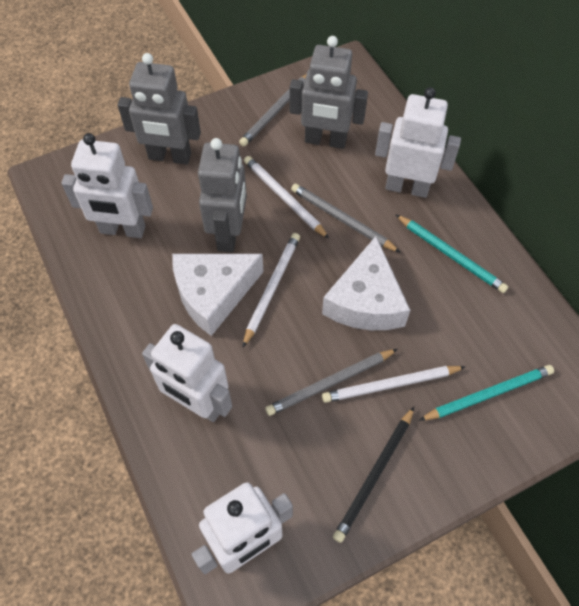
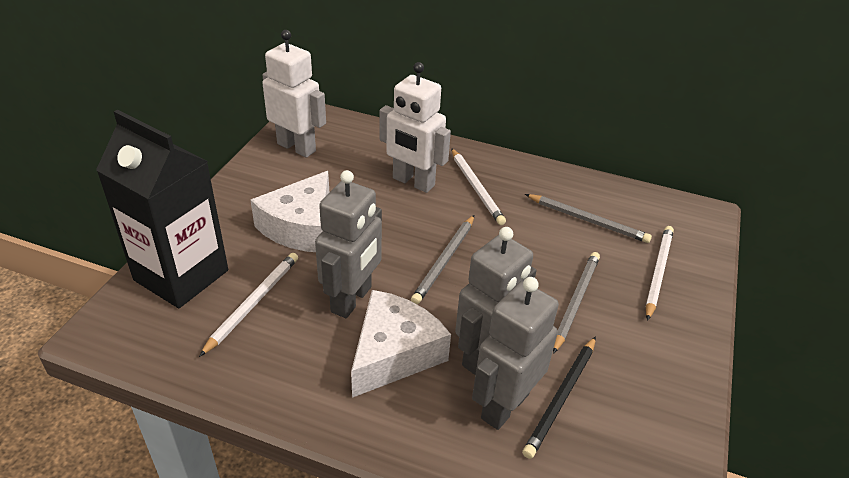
black carton: none = 0 -> [96,110,228,308] = 1
turquoise pencil: [395,214,508,293] [419,365,554,421] = 2 -> none = 0
white robot: [61,133,153,238] [142,324,232,422] [192,482,293,574] [375,87,461,198] = 4 -> [262,30,326,158] [380,62,451,193] = 2

